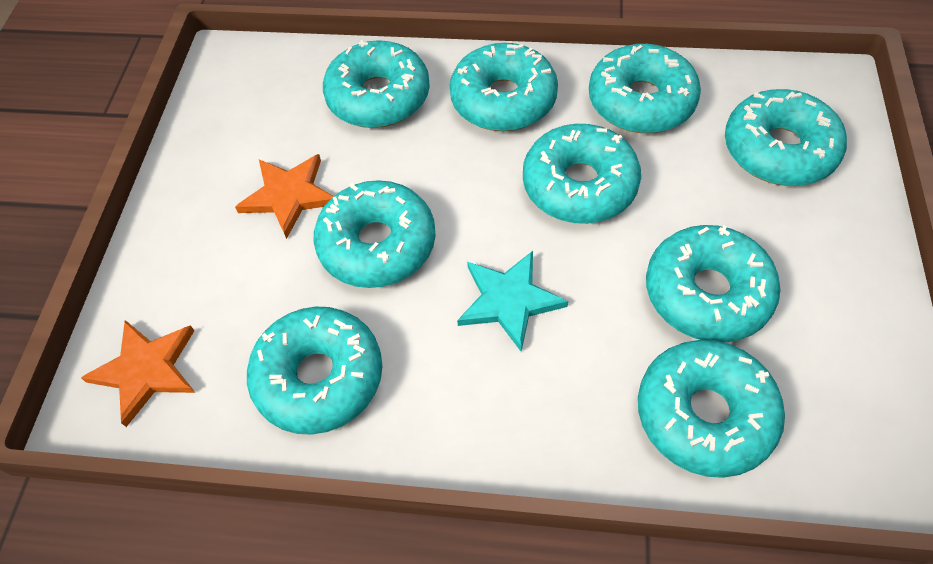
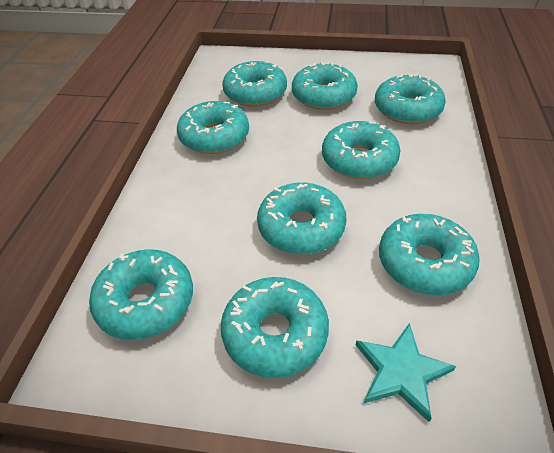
orange star: [81,320,195,427] [235,154,334,239] = 2 -> none = 0

